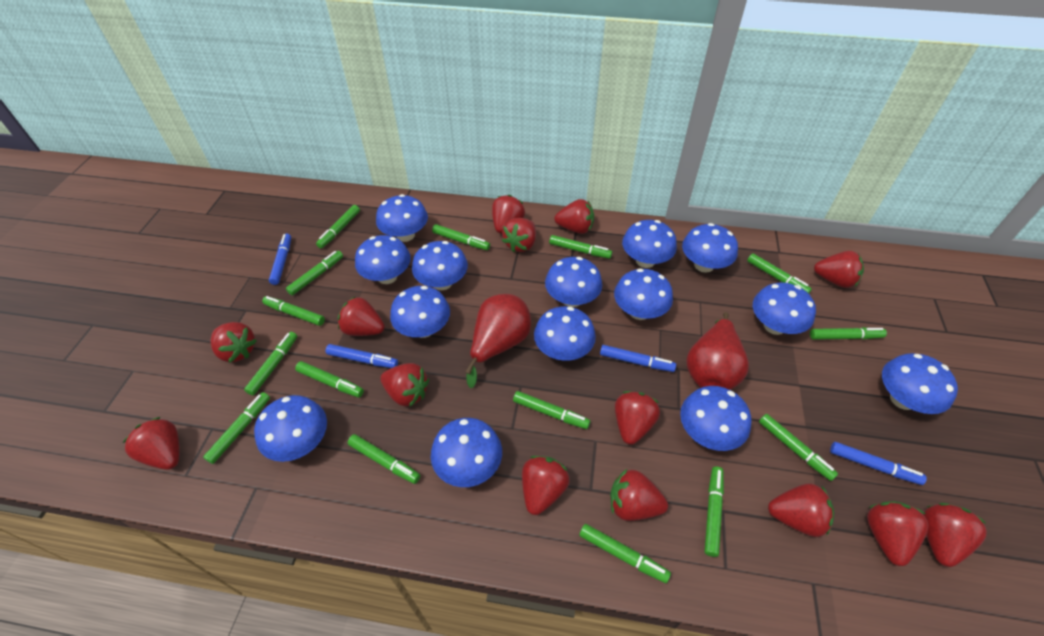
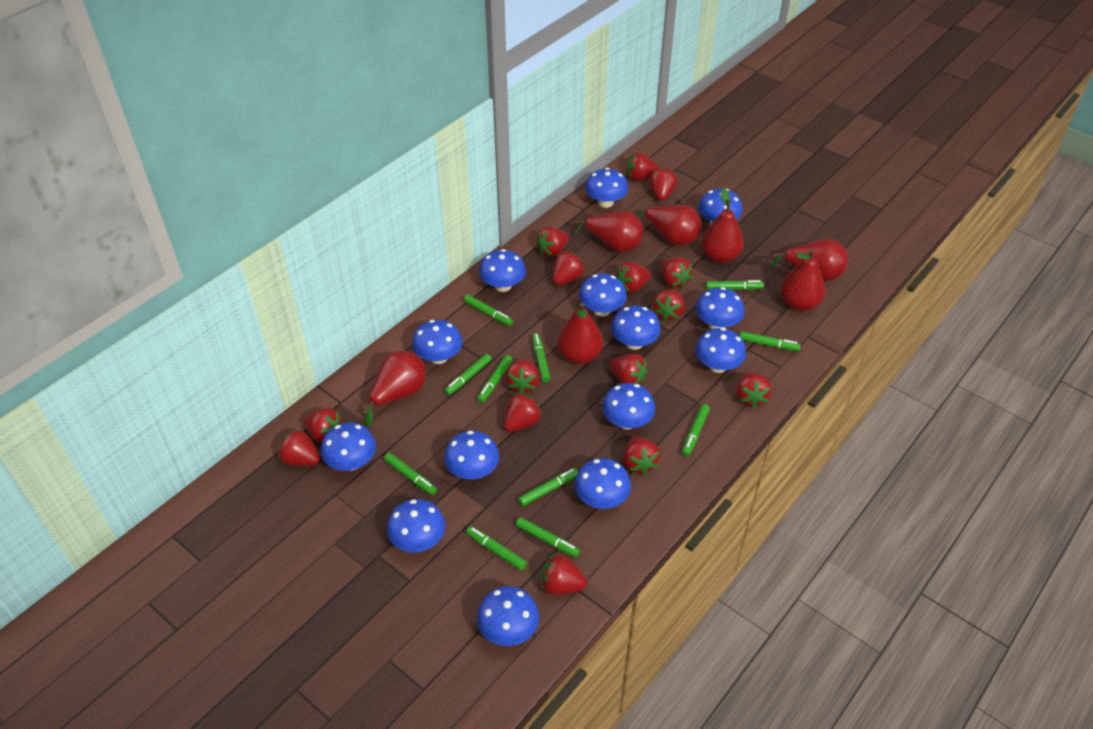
blue marker: [269,234,291,285] [325,344,398,368] [600,345,676,372] [830,442,927,485] = 4 -> none = 0
green marker: [203,392,270,464] [244,332,297,395] [262,296,325,326] [286,251,343,295] [295,361,364,397] [316,205,360,248] [348,434,420,484] [432,224,490,250] [513,391,590,429] [549,235,612,259] [579,524,671,583] [704,466,724,557] [747,253,812,294] [759,414,838,481] [810,327,887,340] = 15 -> [384,453,437,495] [444,354,492,395] [464,295,513,326] [466,526,527,571] [477,355,512,403] [516,517,580,557] [518,468,578,506] [532,333,551,382] [682,404,710,456] [706,280,764,290] [740,331,801,351] = 11
red pear: [465,294,531,388] [686,312,749,390] = 2 -> [363,351,426,427] [557,303,603,364] [573,211,644,252] [636,205,702,246] [701,188,744,263] [769,238,848,281] [780,249,825,311] = 7
red strawberry: [123,417,179,470] [211,322,257,363] [338,297,385,336] [380,363,429,406] [492,195,525,234] [502,218,536,252] [522,456,570,515] [554,199,594,234] [610,469,668,521] [615,391,660,445] [768,483,834,537] [814,251,864,288] [867,501,929,566] [923,503,987,567] = 14 -> [278,429,320,466] [303,408,343,443] [504,393,542,432] [505,359,540,393] [536,227,569,257] [541,554,588,595] [553,251,585,285] [609,354,648,385] [615,262,651,293] [624,436,660,475] [627,152,659,181] [649,168,678,201] [653,289,685,321] [661,257,693,288] [736,372,772,408] = 15

